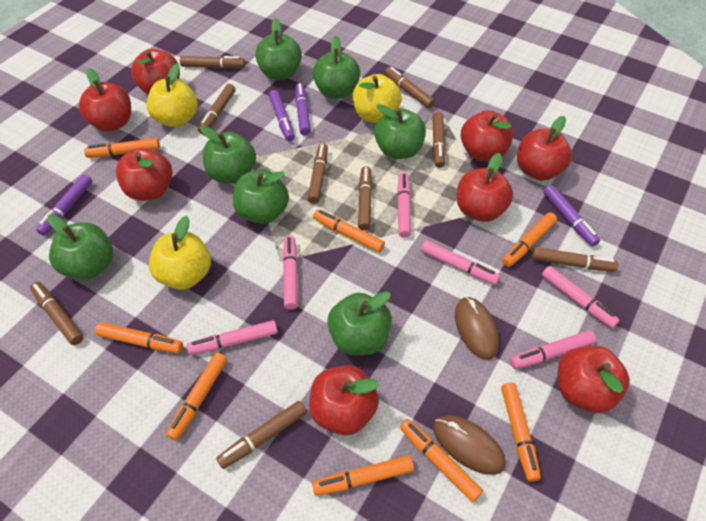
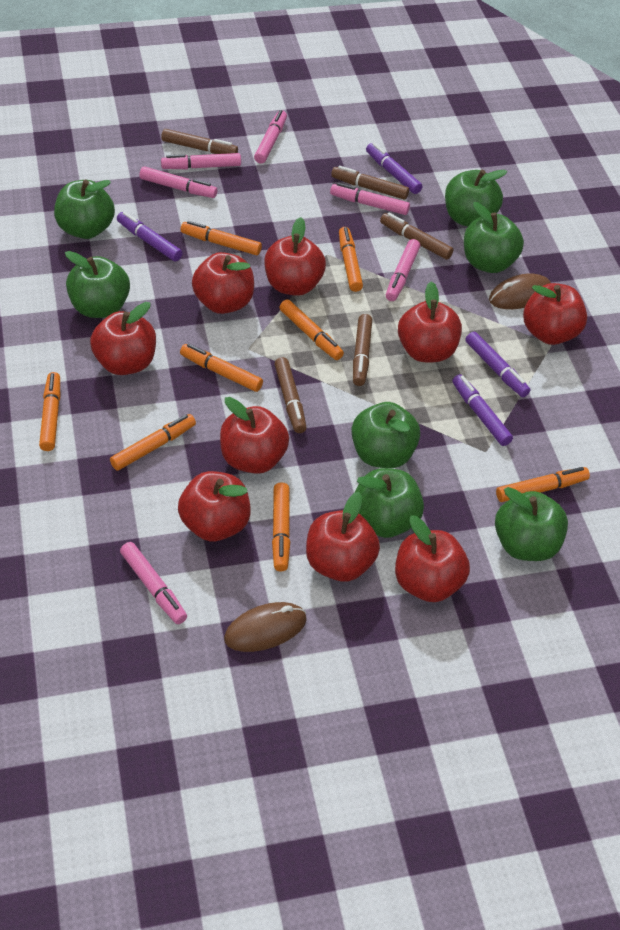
brown marker: [30,282,84,345] [180,56,245,69] [198,84,236,134] [216,401,307,469] [308,143,328,204] [358,167,372,231] [385,67,435,109] [432,111,446,168] [532,247,618,272] = 9 -> [161,129,238,154] [274,357,307,433] [331,166,409,200] [353,314,372,386] [380,213,453,259] = 5
red apple: [79,68,131,131] [116,148,172,201] [131,49,180,95] [309,365,379,435] [457,153,513,222] [461,110,513,161] [517,116,572,181] [558,345,630,413] = 8 -> [90,302,156,375] [178,471,251,541] [192,252,254,314] [220,397,289,474] [264,217,326,296] [306,492,380,582] [395,516,470,602] [398,281,462,362] [523,283,587,345] = 9
yellow apple: [147,63,198,127] [149,216,211,290] [353,74,402,123] = 3 -> none = 0

